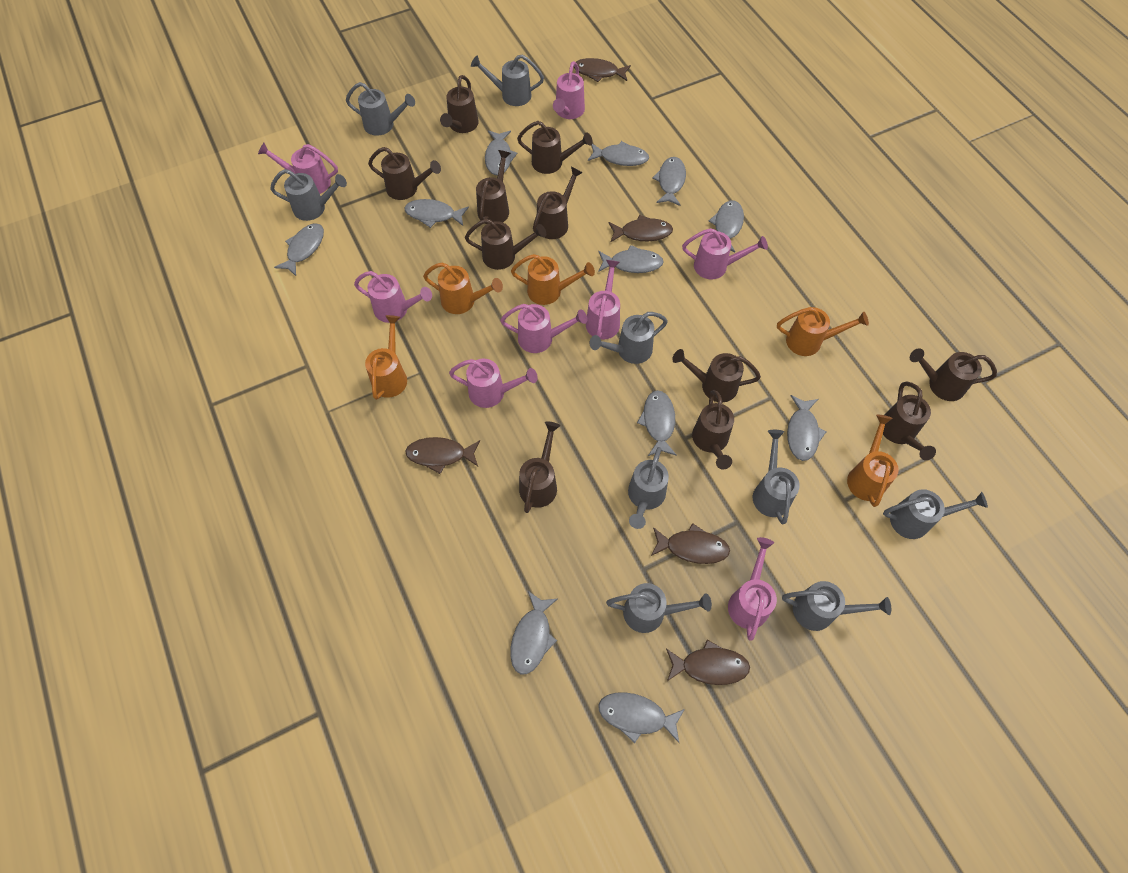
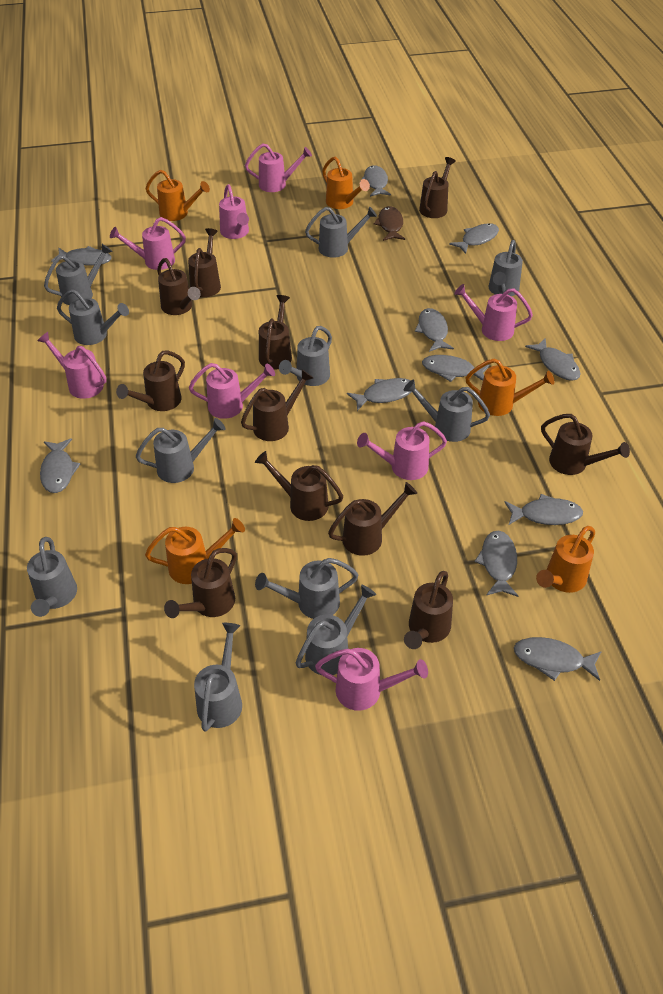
brown fish: [405,437,480,474] [574,58,631,82] [609,215,673,243] [651,523,730,564] [666,640,750,685] = 5 -> [374,206,405,241] = 1
grey watering can: [270,169,347,221] [346,82,415,136] [471,55,544,106] [590,312,668,364] [606,583,712,633] [628,447,669,529] [753,430,800,524] [782,581,891,631] [883,489,988,539] = 9 -> [27,537,77,617] [44,244,113,305] [57,289,129,345] [136,418,226,483] [194,623,242,732] [255,558,358,619] [279,326,332,386] [295,585,376,675] [305,207,377,258] [404,380,490,442] [489,240,523,296] = 11

